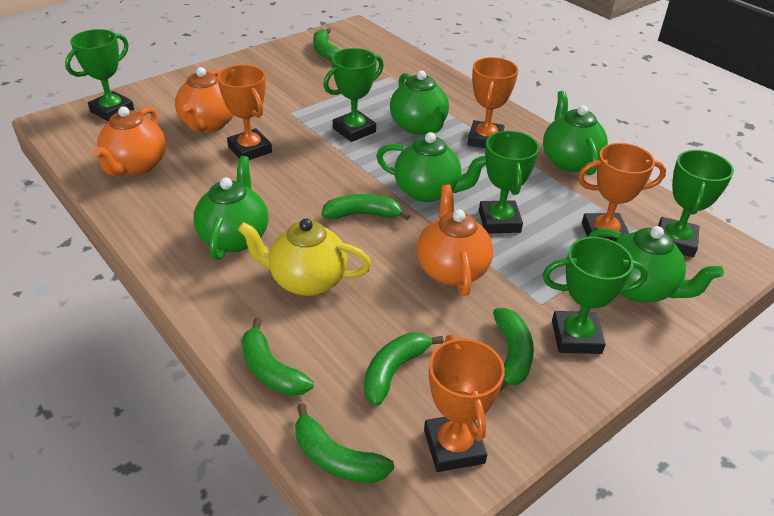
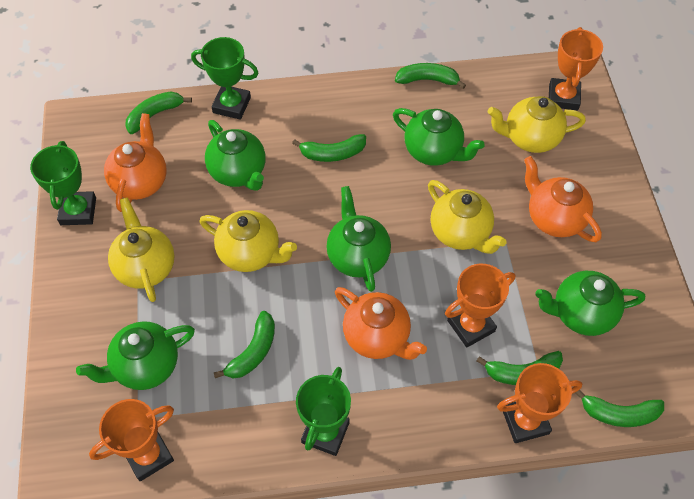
green trophy: [65,29,134,121] [323,48,384,142] [479,131,539,233] [542,237,648,354] [658,150,734,257] = 5 -> [30,141,96,225] [191,37,259,120] [296,367,351,456] = 3
yellow teapot: [238,218,371,296] = 1 -> [108,197,175,302] [200,210,297,272] [428,180,507,254] [488,96,586,153] = 4

